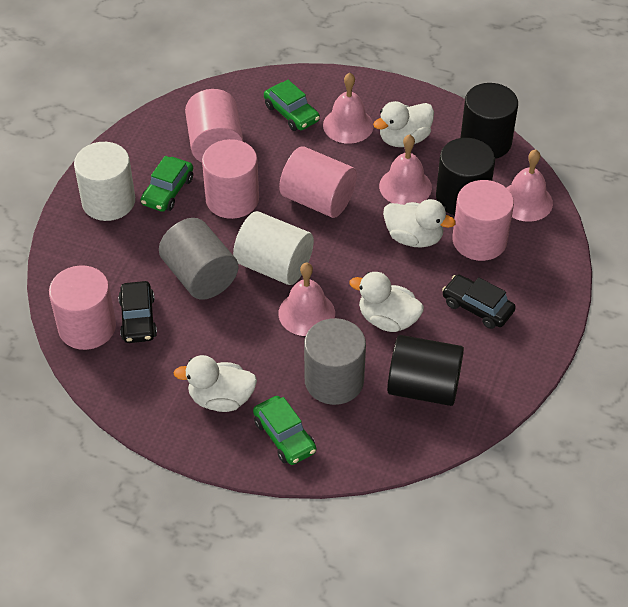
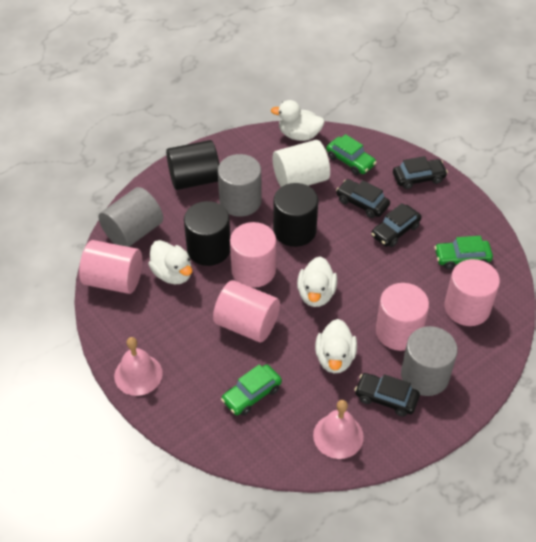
black car: [118,281,157,343] [442,274,516,329] = 2 -> [336,179,390,218] [355,373,420,417] [371,203,422,247] [393,156,448,189] = 4
grey cylinder: [159,218,238,300] [304,318,366,405] = 2 -> [99,187,163,247] [218,154,262,217] [401,326,458,396] = 3
pink bell: [278,263,335,336] [323,73,374,144] [379,134,432,205] [506,149,553,222] = 4 -> [114,337,163,396] [313,400,364,459] = 2
white cylinder: [74,142,135,221] [233,211,314,285] = 2 -> [273,140,330,187] = 1

